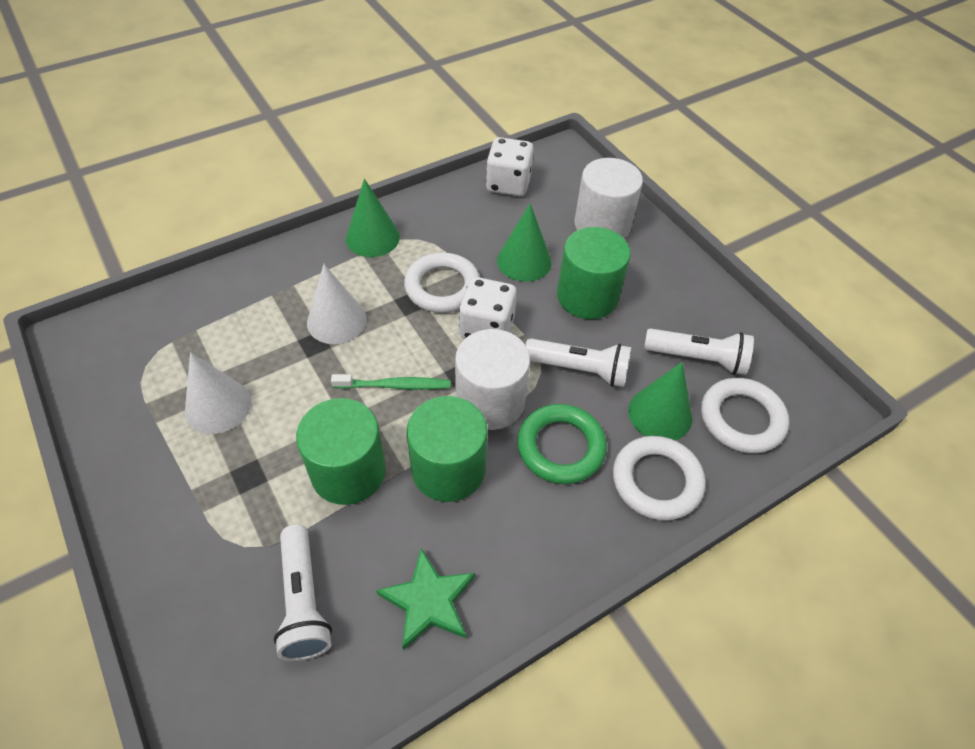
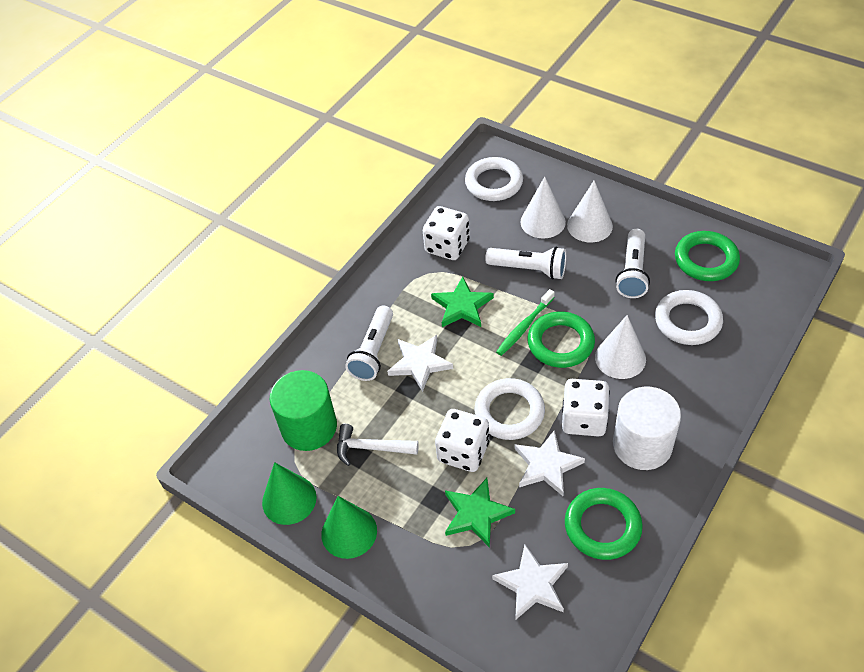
green cone: [346,179,400,257] [497,203,552,282] [628,362,692,440] = 3 -> [262,462,317,525] [321,496,377,559] = 2
green cylinder: [296,398,386,505] [407,396,487,502] [557,227,631,319] = 3 -> [270,370,337,451] = 1
green ring: [517,404,607,484] = 1 -> [528,312,595,368] [565,488,643,560] [675,231,740,281] = 3
green star: [376,548,475,650] = 1 -> [431,277,494,327] [445,478,515,548] = 2
white cone: [185,352,251,434] [307,264,366,344] = 2 -> [521,177,566,239] [567,180,613,242] [595,315,646,379] = 3
white cylinder: [455,329,530,430] [574,158,643,239] = 2 -> [613,387,681,470] = 1
white dice: [459,277,517,339] [486,137,534,196] = 2 -> [423,206,470,260] [435,409,489,472] [562,379,610,437] = 3
white hammer: none = 0 -> [337,424,419,466] = 1
white star: none = 0 -> [387,335,453,392] [492,545,568,620] [515,430,585,496] = 3

